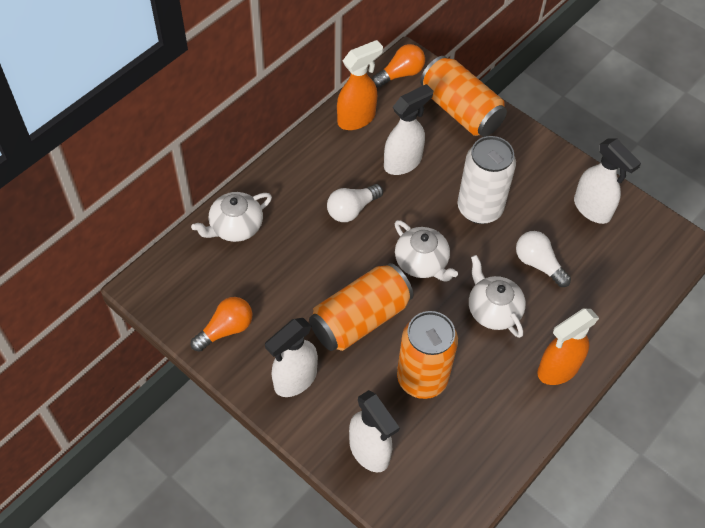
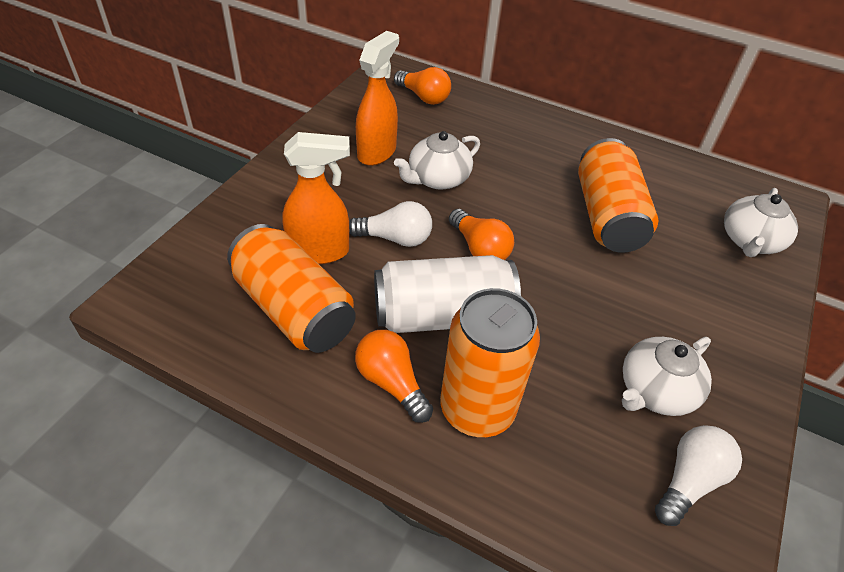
orange light bulb: [191,297,252,352] [372,44,425,87] = 2 -> [355,330,433,423] [394,67,451,105] [449,209,514,260] = 3
white spray bottle: [265,318,318,397] [349,390,400,472] [384,84,433,175] [574,139,641,224] = 4 -> none = 0

